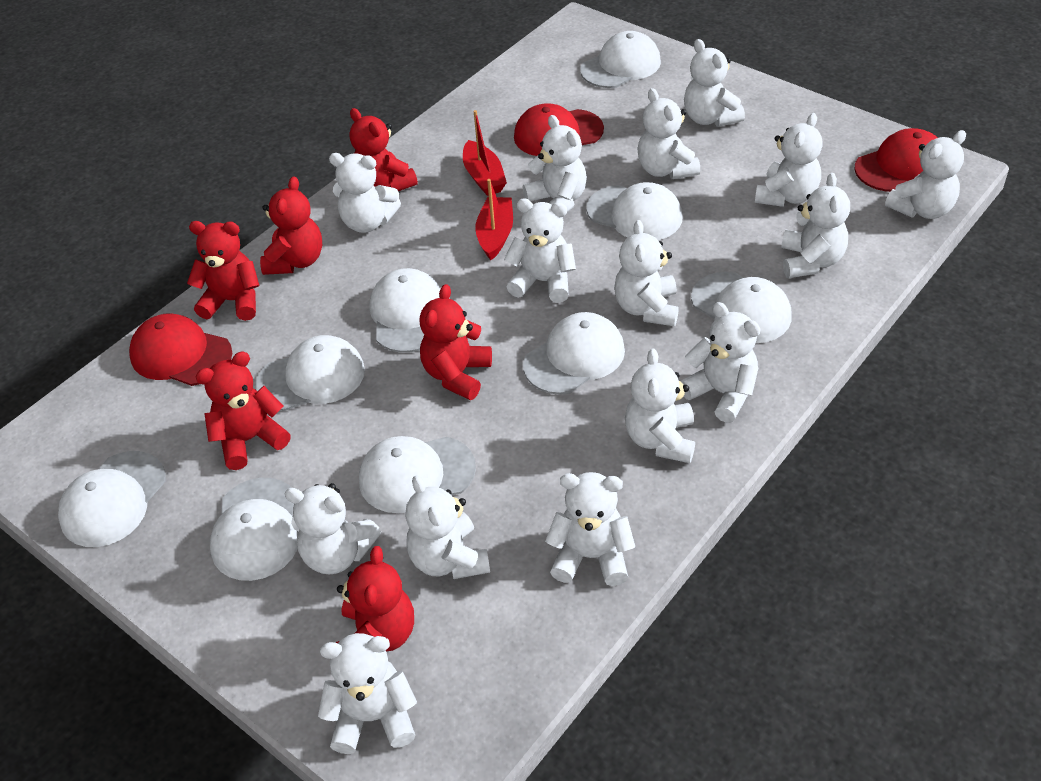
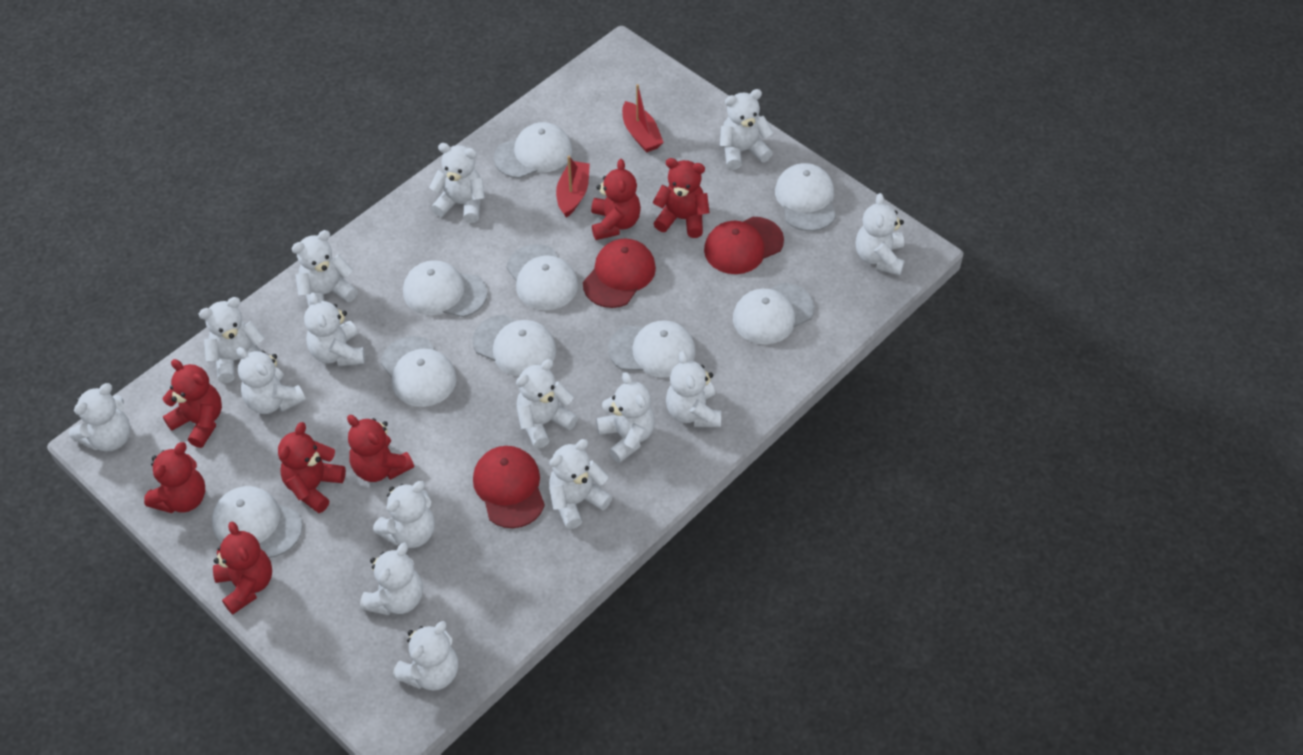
red teddy bear: [187,221,260,321] [196,351,291,470] [260,176,322,275] [336,546,414,652] [350,108,418,191] [420,284,492,400] = 6 -> [144,442,205,513] [163,359,222,448] [213,522,272,615] [278,422,346,513] [347,415,414,482] [591,159,641,240] [653,158,710,238] = 7

